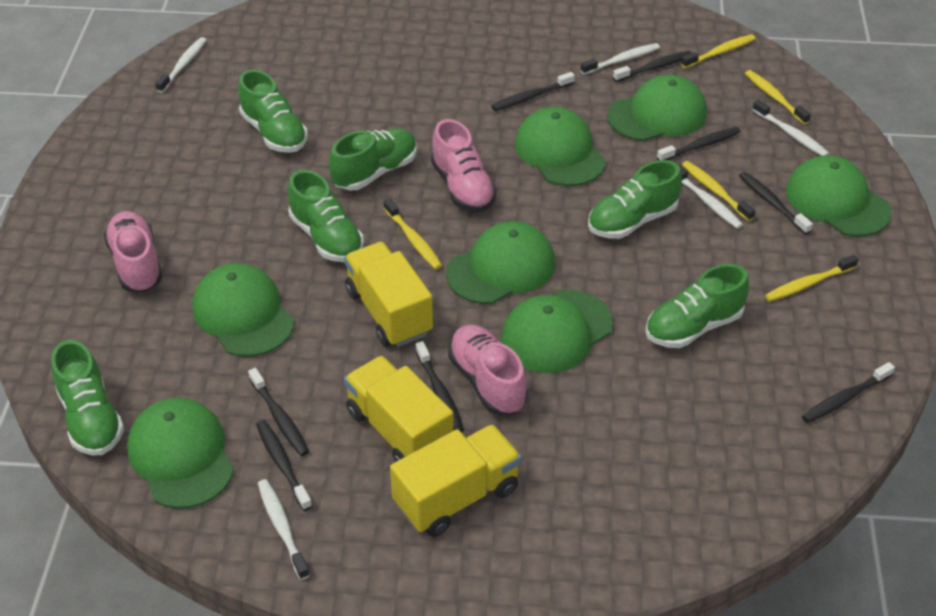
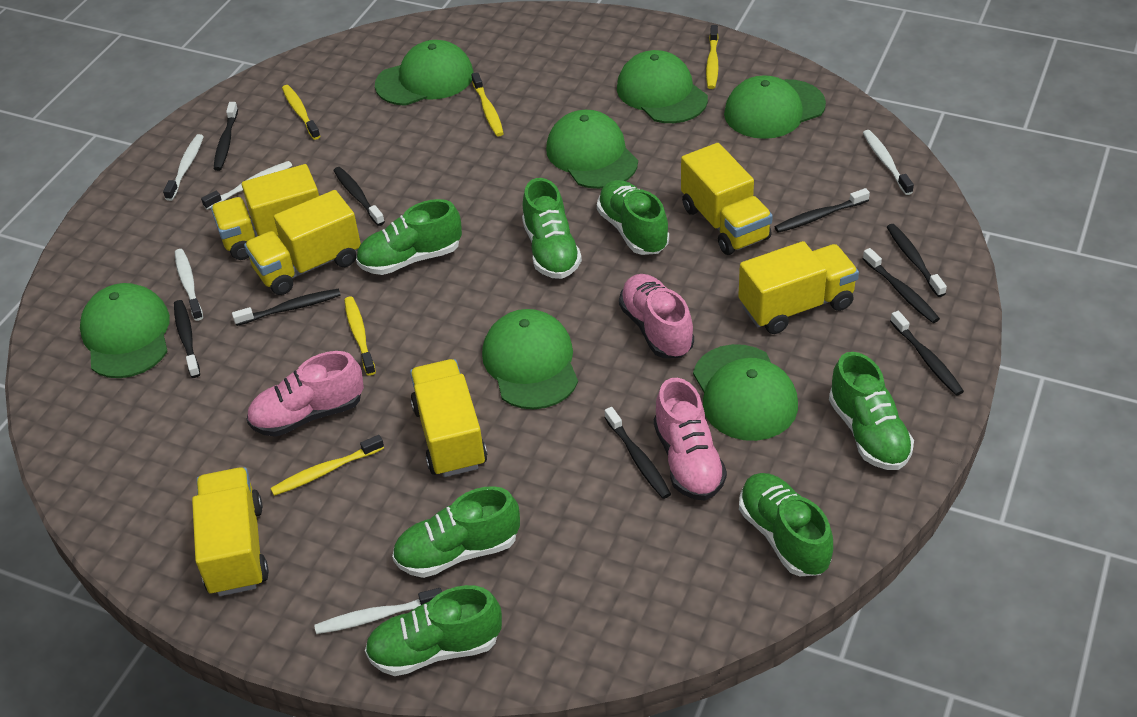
black toothbrush: [248,368,309,456] [256,420,312,511] [416,341,464,432] [492,72,575,111] [613,51,692,82] [657,127,741,160] [739,172,813,234] [802,362,895,423] = 8 -> [174,300,200,378] [214,102,238,171] [232,289,341,326] [333,167,385,226] [605,407,671,499] [775,188,870,233] [863,248,940,323] [887,224,947,297] [890,311,964,396] = 9
green shoe: [51,340,124,455] [238,70,308,153] [288,170,364,262] [329,128,417,191] [588,160,682,239] [645,264,749,348] = 6 -> [356,199,462,275] [365,585,502,676] [392,486,520,578] [522,178,582,279] [597,180,669,255] [739,473,833,576] [829,352,914,470] = 7
yellow truck: [344,242,433,347] [344,356,454,462] [390,424,522,537] = 3 -> [192,467,269,596] [211,164,319,260] [244,190,361,295] [410,359,487,477] [681,143,773,255] [738,241,859,334] = 6

